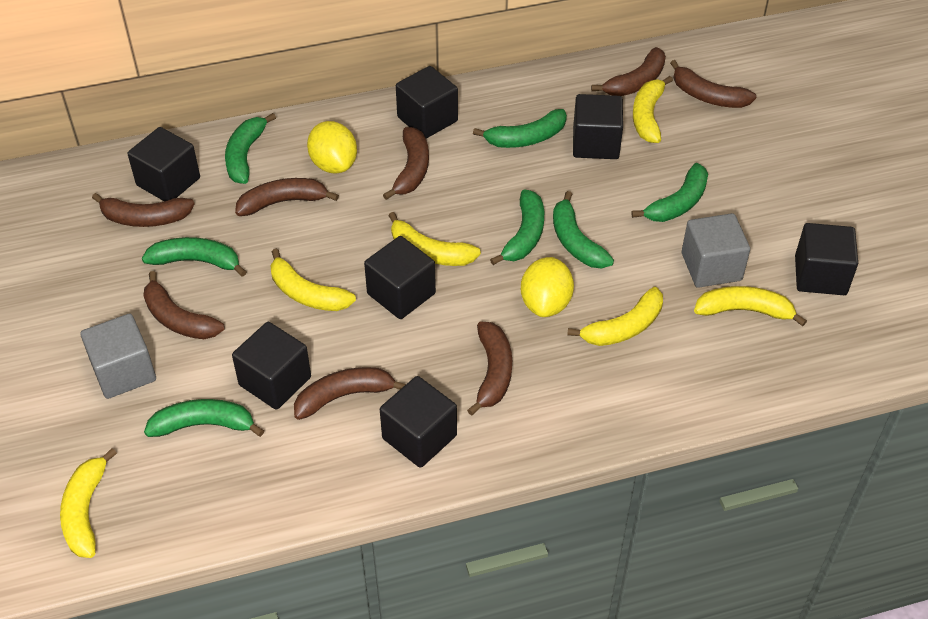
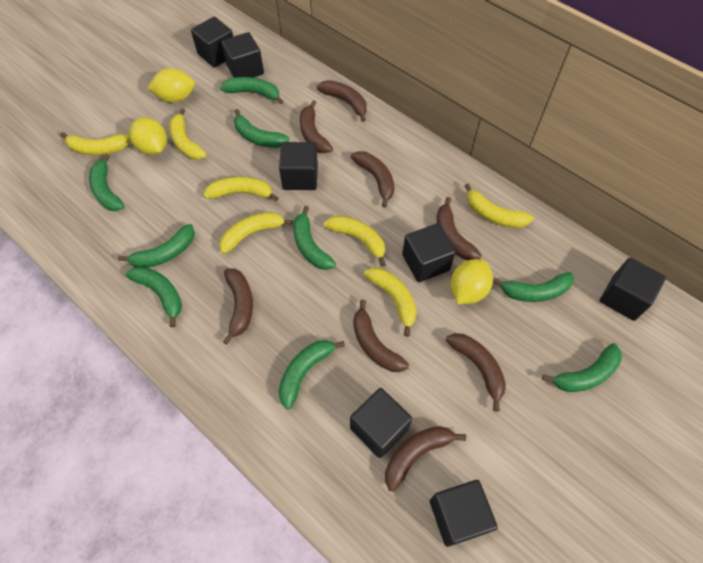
green banana: [142,237,246,277] [144,399,264,437] [225,113,276,184] [473,109,567,148] [490,189,544,265] [553,191,614,269] [631,163,708,222] = 7 -> [89,154,125,211] [118,224,195,268] [125,266,182,327] [220,77,284,104] [234,109,290,148] [279,340,345,409] [293,206,336,270] [493,272,574,302] [542,343,622,392] = 9
grey cube: [80,313,156,399] [682,213,750,288] = 2 -> none = 0
yellow banana: [60,448,117,558] [270,249,356,311] [388,212,481,266] [567,287,663,346] [633,76,673,143] [694,286,807,326] = 6 -> [61,132,130,155] [169,108,207,160] [203,176,279,201] [219,212,293,254] [323,215,386,267] [364,267,417,337] [465,183,534,228] = 7
yellow lemon: [307,121,357,173] [521,257,574,317] = 2 -> [129,117,167,155] [147,68,195,103] [450,259,493,304] = 3

